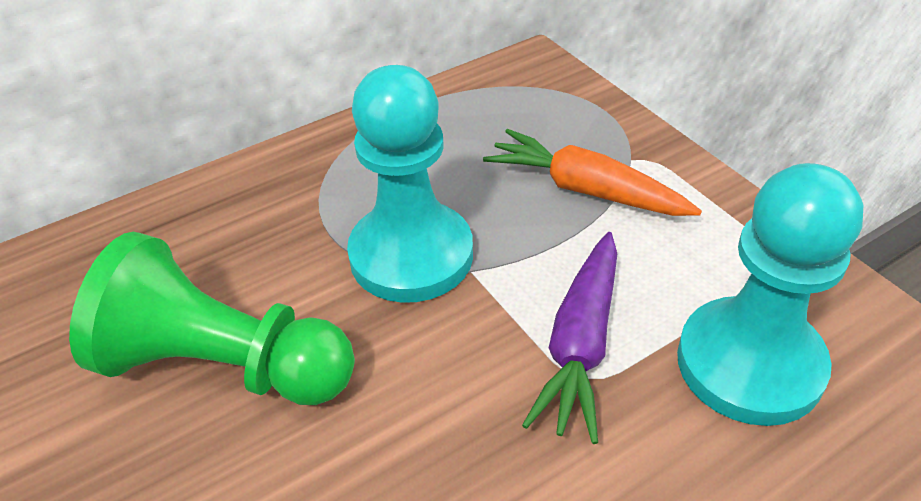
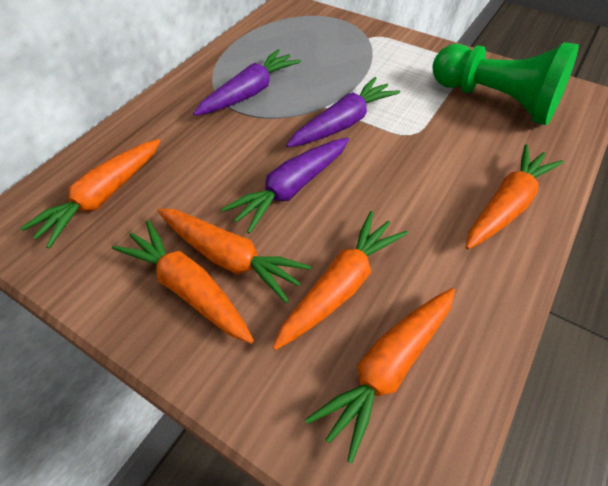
orange carrot: [483,129,702,216] = 1 -> [20,139,160,248] [112,221,254,344] [157,208,311,303] [273,211,408,350] [305,288,455,463] [465,144,564,249] = 6
purple carrot: [522,232,617,444] = 1 -> [193,49,301,116] [221,138,349,234] [286,77,400,147] = 3
turquoise pawn: [347,65,473,303] [677,163,863,426] = 2 -> none = 0

